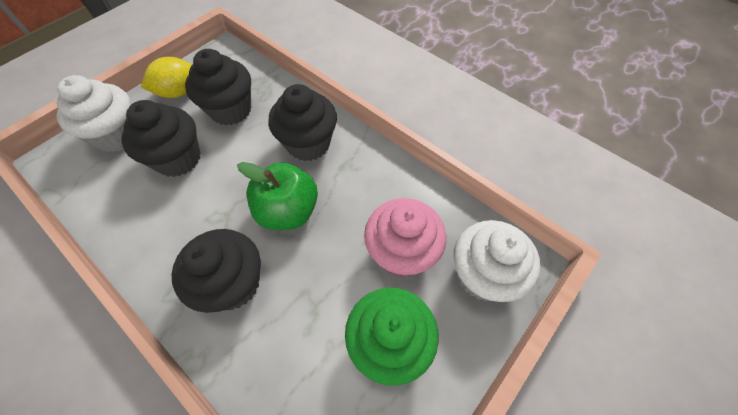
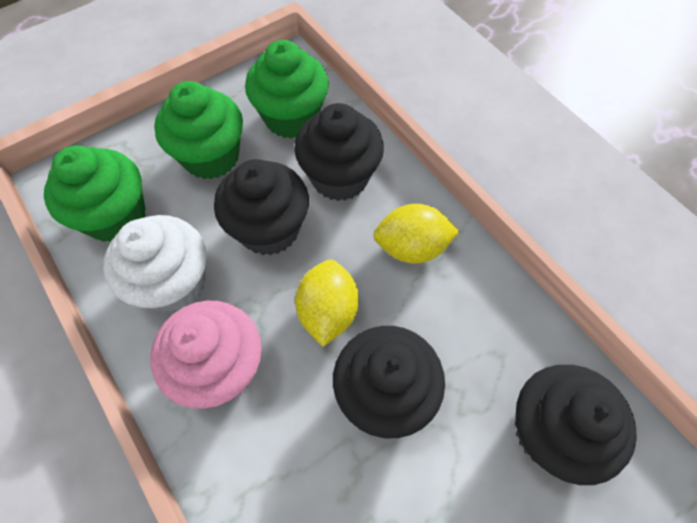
green apple: [237,162,318,230] = 1 -> none = 0
green cupcake: [345,288,439,386] = 1 -> [44,146,145,242] [154,81,243,179] [245,40,329,139] = 3
white cupcake: [56,75,131,152] [454,220,541,302] = 2 -> [103,215,206,313] = 1
yellow lemon: [141,57,192,98] = 1 -> [295,260,359,347] [373,204,460,264] = 2

